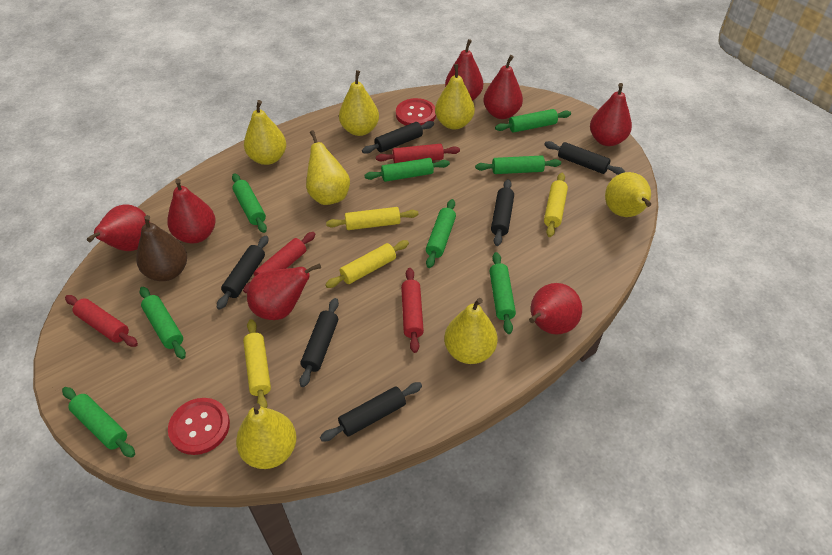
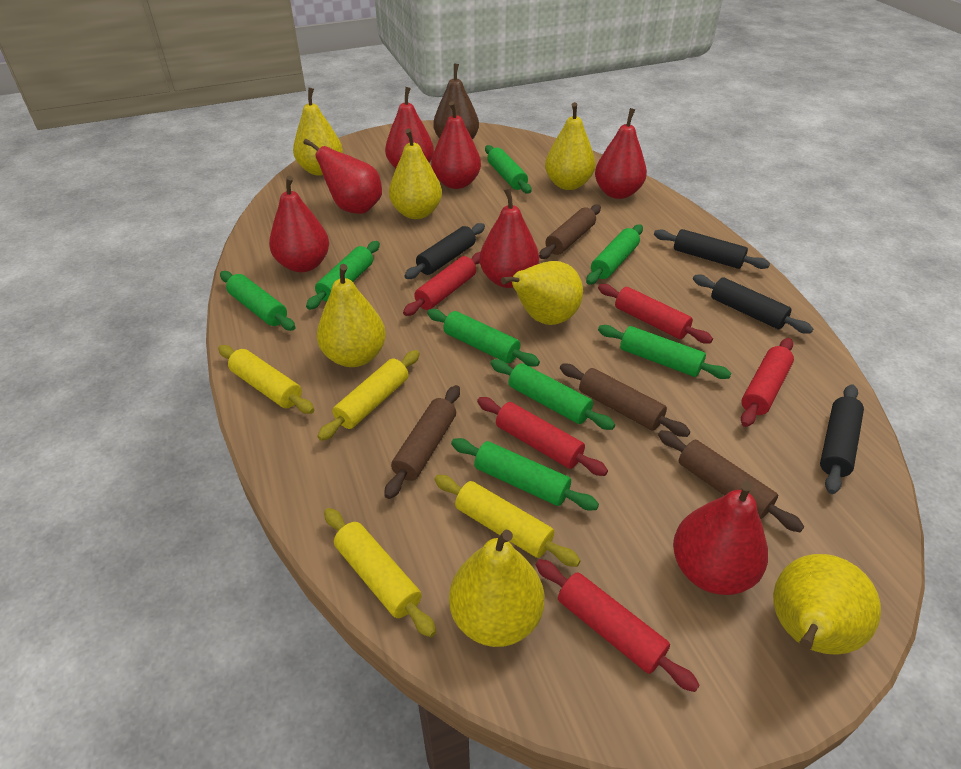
black rolling pin: [217,235,268,310] [299,298,339,387] [320,382,422,442] [362,121,434,154] [491,179,514,246] [544,141,625,175] = 6 -> [404,223,485,279] [654,229,770,269] [693,275,813,334] [820,384,864,494] = 4
brown rolling pin: none = 0 -> [384,385,460,499] [539,205,601,259] [560,364,690,437] [658,430,804,532] = 4
red button: [168,398,230,455] [396,98,436,126] = 2 -> none = 0
red rolling pin: [65,295,138,347] [243,232,315,293] [376,144,460,163] [401,268,424,353] = 4 -> [403,252,480,316] [477,397,608,476] [536,559,700,692] [598,284,713,343] [741,338,794,427] = 5

